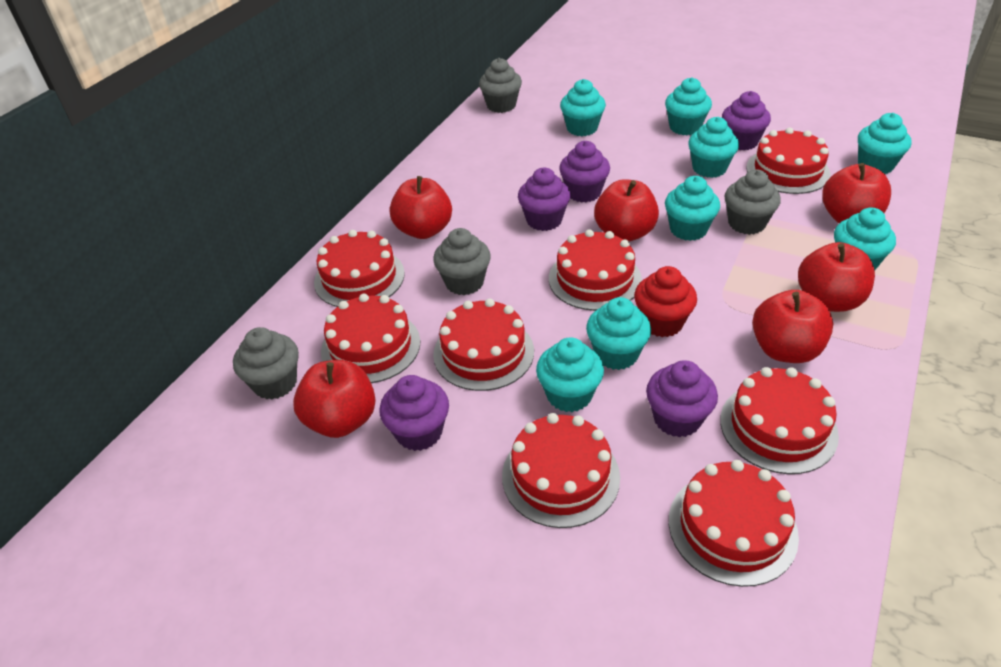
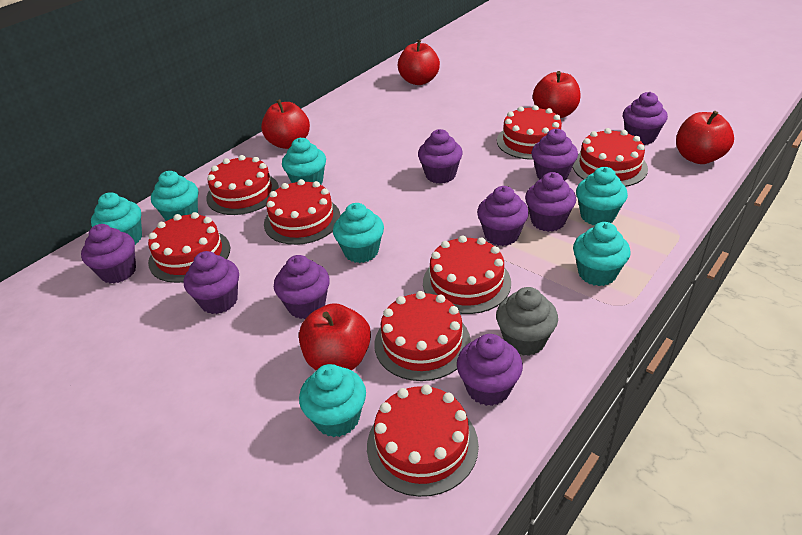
grey cupcake: [233,327,299,400] [433,228,491,295] [479,58,522,113] [725,170,781,235] = 4 -> [496,287,558,356] = 1
purple cupcake: [380,375,449,451] [518,168,570,231] [559,141,610,202] [646,360,718,437] [722,91,771,150] = 5 -> [81,224,136,284] [184,251,239,314] [274,255,330,319] [418,129,463,184] [457,334,523,406] [477,186,529,246] [525,172,576,232] [531,129,578,181] [623,92,668,145] = 9
red apple: [293,360,376,438] [390,176,452,239] [594,179,659,242] [752,290,833,363] [798,242,875,312] [822,163,891,223] = 6 -> [261,99,310,149] [299,303,371,371] [398,40,440,85] [533,71,581,118] [676,111,734,164] = 5
red cupcake: [634,266,697,337] = 1 -> none = 0
turquoise cupcake: [536,338,604,412] [560,79,606,136] [586,297,651,370] [665,77,712,135] [665,176,720,241] [688,117,739,178] [834,207,896,271] [858,113,912,174] = 8 -> [91,192,142,245] [151,171,198,221] [282,138,326,185] [299,364,366,437] [333,203,384,263] [573,222,630,286] [576,167,628,225] = 7

